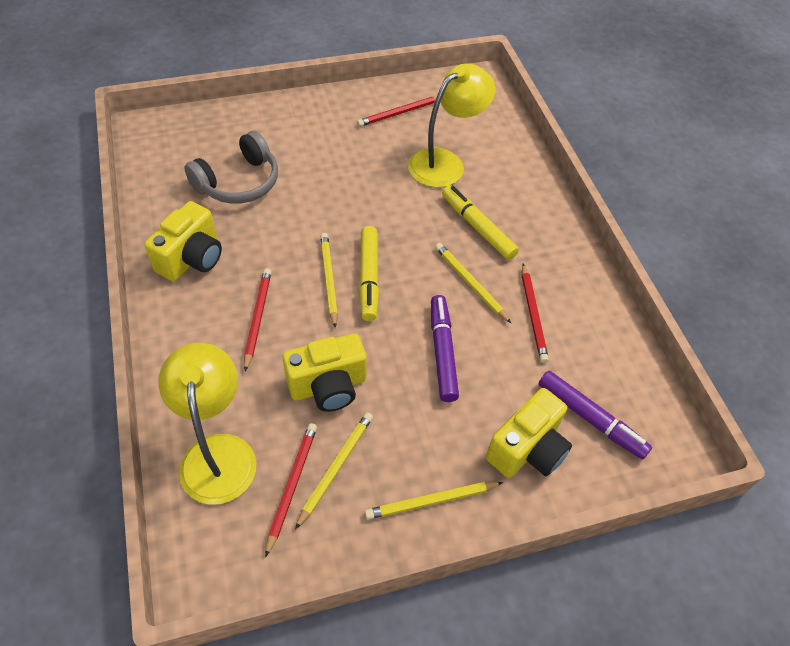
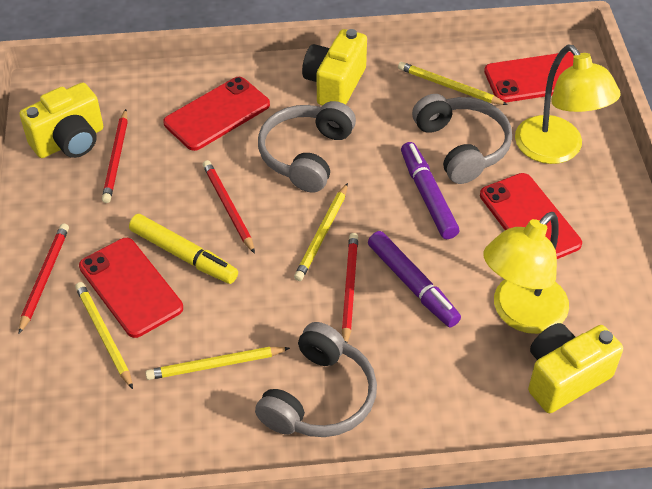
grey headphones: [184,131,278,204] = 1 -> [255,322,377,437] [258,101,356,192] [412,94,512,184] = 3
red phone: none = 0 -> [79,238,183,338] [163,77,270,151] [480,173,582,259] [484,52,574,103] = 4
yellow marker: [359,226,379,321] [442,185,519,260] = 2 -> [129,214,238,284] = 1

